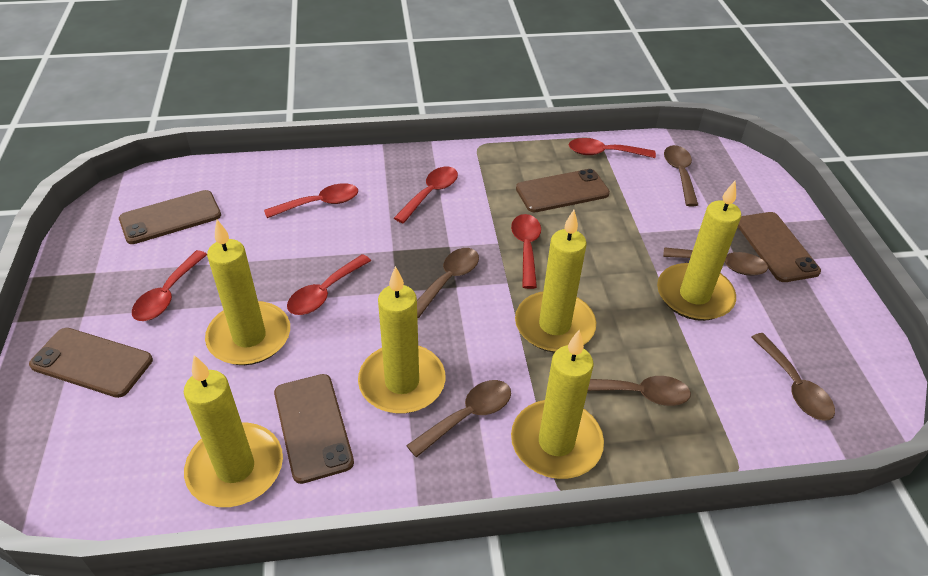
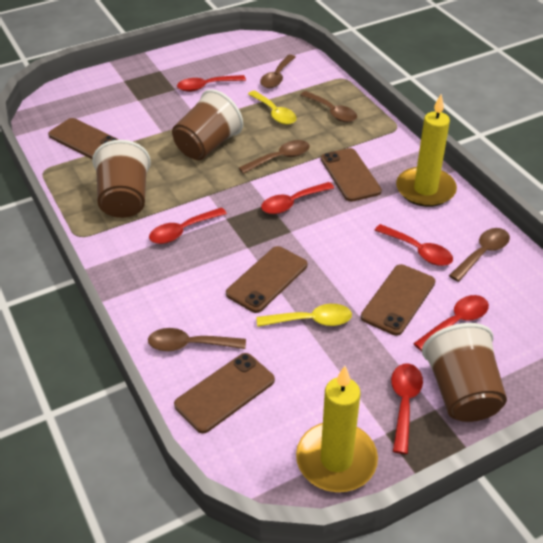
brown cup: none = 0 -> [92,140,151,218] [172,89,243,160] [422,323,507,422] = 3
brown spoon: [406,380,511,458] [417,248,479,318] [588,376,691,406] [663,247,768,276] [664,145,698,207] [751,333,835,421] = 6 -> [148,328,246,351] [239,140,310,174] [260,55,295,88] [300,91,357,122] [449,228,510,282] = 5
yellow candle: [184,355,283,507] [205,220,290,365] [358,266,445,413] [511,330,604,479] [515,210,596,352] [657,181,741,321] = 6 -> [296,366,378,492] [396,94,457,207] = 2
yellow spoon: none = 0 -> [248,91,297,125] [257,304,352,327] = 2

